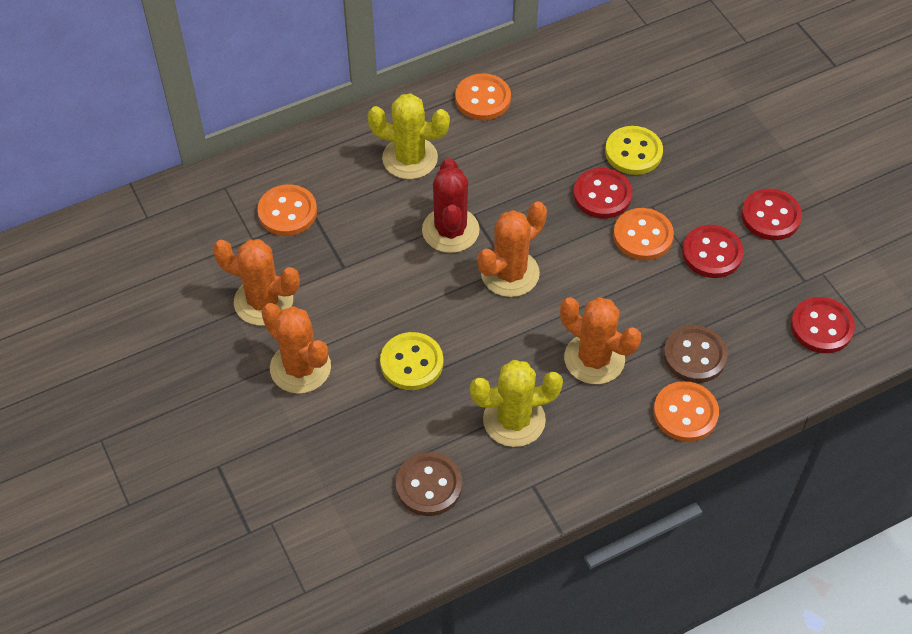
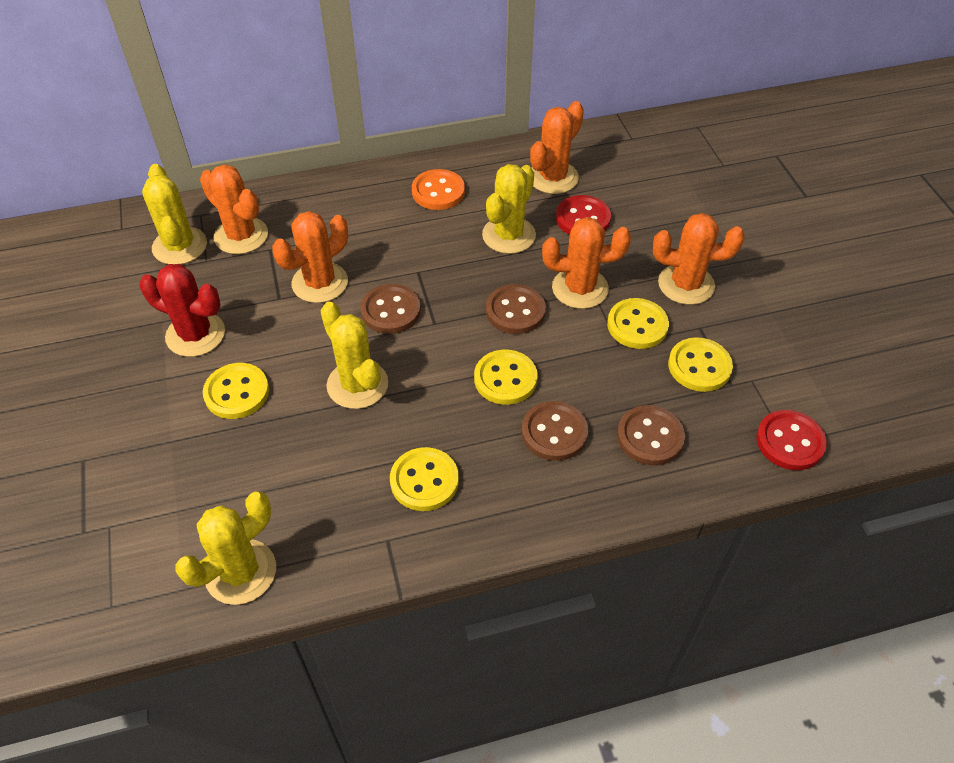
brown button: [396,452,462,516] [664,325,728,383] = 2 -> [360,284,421,334] [486,284,546,334] [522,401,588,461] [617,405,685,465] = 4
orange button: [257,184,317,236] [455,73,511,120] [613,208,674,260] [653,381,719,442] = 4 -> [412,169,465,210] = 1
orange cactus: [213,239,300,326] [261,303,331,394] [477,201,547,297] [560,297,641,384] = 4 -> [200,164,268,254] [272,211,348,303] [530,101,584,194] [542,217,631,309] [653,213,745,305] = 5
red button: [573,168,632,219] [682,225,744,278] [741,189,802,240] [791,297,855,353] = 4 -> [556,195,611,235] [756,410,827,470] = 2
yellow button: [380,332,443,390] [605,126,663,175] = 2 -> [203,363,269,419] [390,447,459,511] [474,350,538,405] [607,298,669,349] [668,337,733,392] = 5
yellow cactus: [368,93,450,179] [470,360,563,447] = 2 -> [142,164,207,264] [175,491,276,605] [320,302,388,409] [482,164,536,254] = 4

